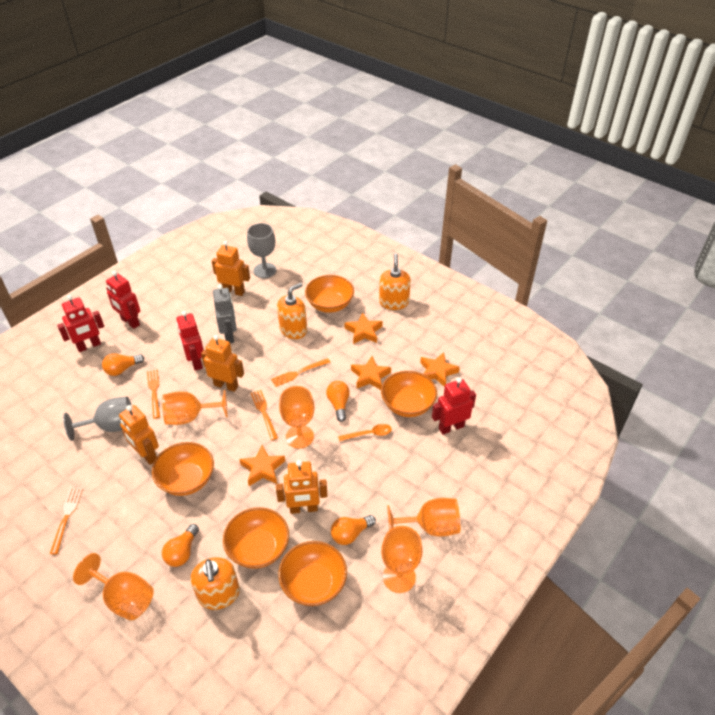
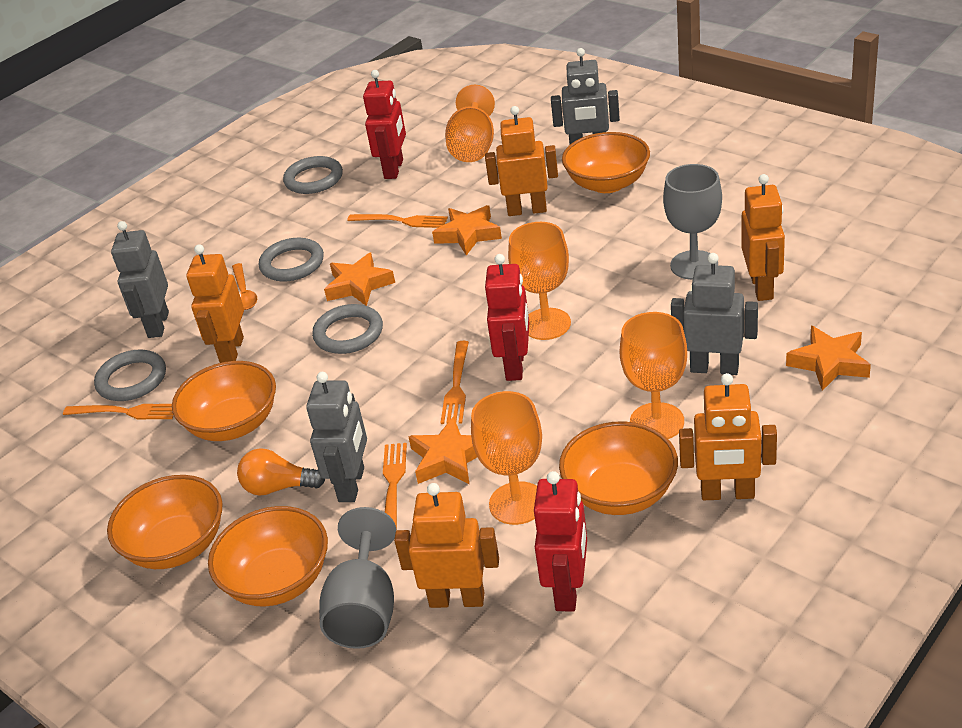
grey ring: none = 0 -> [94,349,166,401] [259,238,324,281] [283,156,343,194] [312,304,383,354] = 4
grey robot: [213,285,237,343] = 1 -> [111,221,169,338] [306,372,367,502] [551,48,620,144] [671,253,758,375] = 4
orange goblet: [73,553,154,620] [162,390,228,425] [279,386,315,449] [381,526,423,593] [387,498,460,536] = 5 -> [445,85,495,162] [471,391,542,525] [508,222,571,340] [620,312,687,439] = 4
orange light bulb: [102,353,144,376] [162,524,199,567] [326,381,350,422] [331,515,376,545] = 4 -> [237,448,325,496] = 1
orange robot: [119,405,159,465] [201,335,244,392] [212,241,250,296] [276,460,327,514] = 4 -> [186,244,244,363] [394,483,499,608] [485,106,558,216] [679,373,777,500] [742,174,785,301] = 5
orange soap dispenser: [191,558,240,610] [277,283,307,339] [379,253,411,310] = 3 -> none = 0
red robot: [57,295,104,352] [106,271,140,329] [176,311,204,371] [432,377,476,435] = 4 -> [363,70,406,179] [485,254,529,381] [534,471,587,612] = 3

